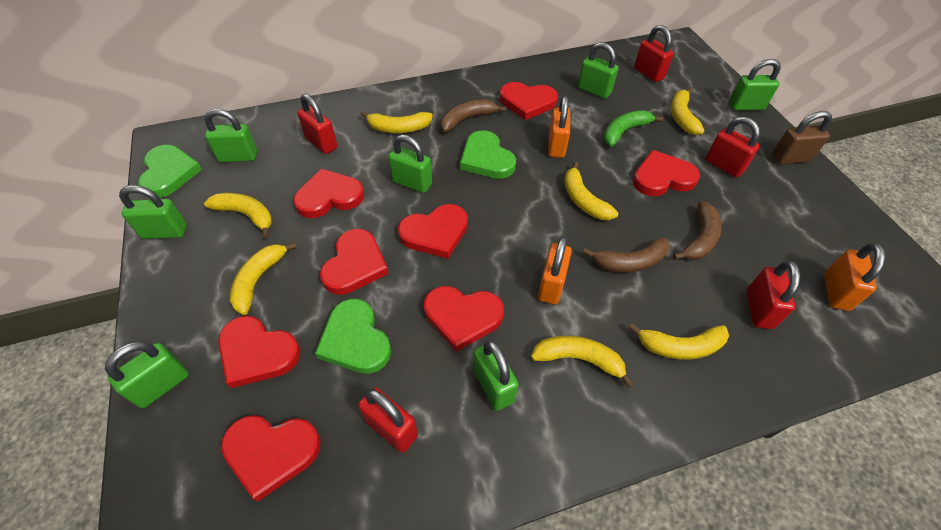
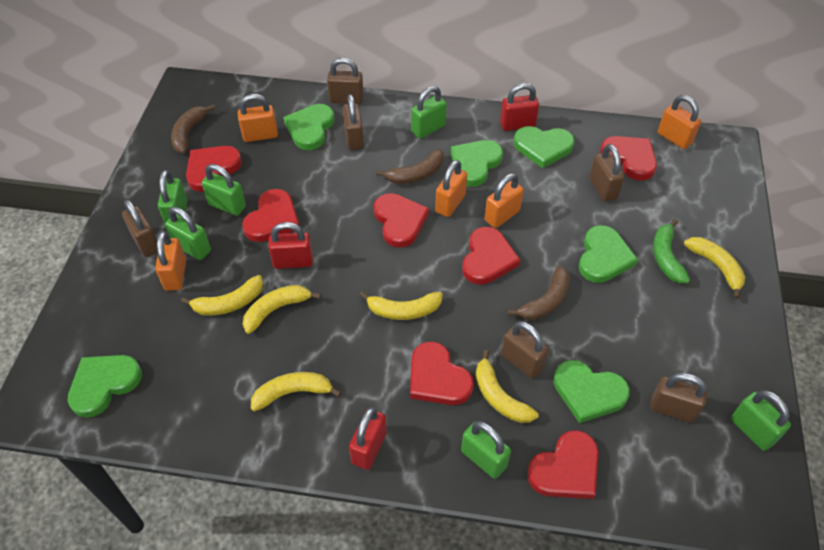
brown padlock: [772,111,832,164] = 1 -> [122,199,157,257] [327,58,364,104] [343,94,364,150] [501,321,549,378] [589,144,625,202] [650,373,707,423] = 6
green heart: [138,145,202,198] [315,299,391,374] [460,130,516,179] = 3 -> [68,355,142,418] [283,104,335,150] [451,140,503,187] [513,126,575,168] [553,360,630,423] [579,225,638,283] = 6
green padlock: [105,341,189,408] [119,185,187,239] [204,109,257,162] [388,134,432,193] [473,340,519,411] [578,42,619,99] [729,59,781,110] = 7 -> [158,170,188,224] [165,207,211,260] [202,164,246,216] [411,86,447,139] [461,421,511,479] [731,390,791,451] = 6
orange padlock: [538,236,572,304] [548,96,570,158] [824,243,886,311] = 3 -> [155,231,186,291] [238,94,278,142] [435,160,467,217] [485,173,524,228] [658,95,701,149] = 5
red heart: [218,316,300,388] [221,415,321,502] [293,168,364,218] [320,229,389,295] [398,204,468,259] [424,286,504,352] [500,82,558,120] [633,150,700,196] = 8 -> [186,146,242,192] [242,189,299,242] [374,193,429,248] [410,341,474,405] [462,227,520,285] [527,430,599,499] [600,136,657,181] = 7
red padlock: [297,93,337,154] [358,387,418,453] [634,25,674,82] [706,117,760,177] [747,260,800,329] = 5 -> [268,222,313,269] [349,407,387,470] [500,83,539,131] = 3
yellow banana: [204,193,272,238] [230,242,297,315] [361,111,433,133] [531,336,634,388] [564,161,618,220] [628,323,729,360] [671,87,705,135] = 7 -> [181,275,263,316] [243,285,321,334] [251,372,341,412] [360,291,443,320] [476,350,538,423] [684,237,745,299] = 6

